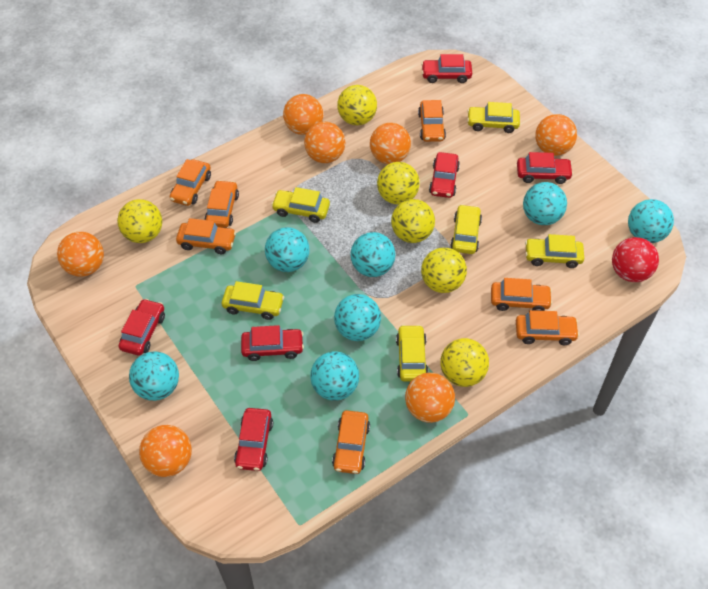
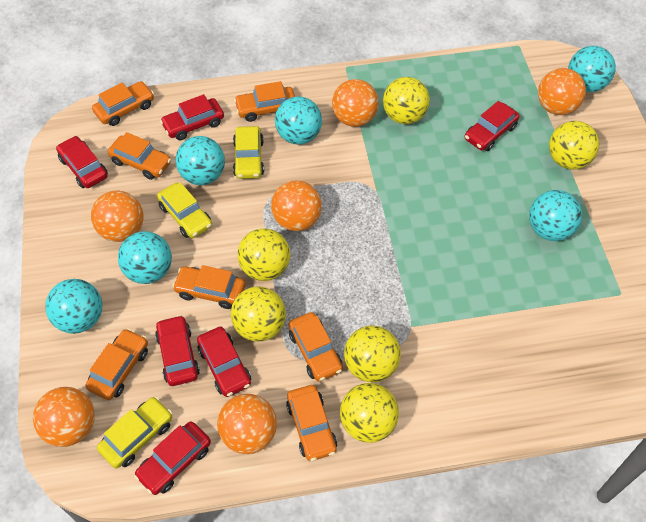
orange ball: [57,232,104,277] [139,425,192,477] [283,94,323,135] [304,122,346,163] [370,123,411,164] [405,373,455,423] [535,114,577,156] = 7 -> [33,387,95,447] [91,191,144,242] [217,394,277,454] [271,180,322,231] [332,79,379,127] [538,68,586,115] = 6
red ball: [612,237,659,282] = 1 -> none = 0
turquoise ball: [129,351,179,401] [265,227,309,272] [310,352,359,401] [334,294,381,341] [351,232,395,277] [523,182,567,225] [628,199,674,243] = 7 -> [45,279,102,334] [118,231,172,284] [175,136,225,185] [275,96,322,145] [529,190,582,241] [568,46,616,92] = 6
yellow car: [222,281,284,320] [271,187,330,223] [396,325,428,382] [450,204,482,254] [467,102,520,133] [525,234,584,268] = 6 -> [97,397,172,469] [157,182,212,238] [233,126,264,179] = 3

